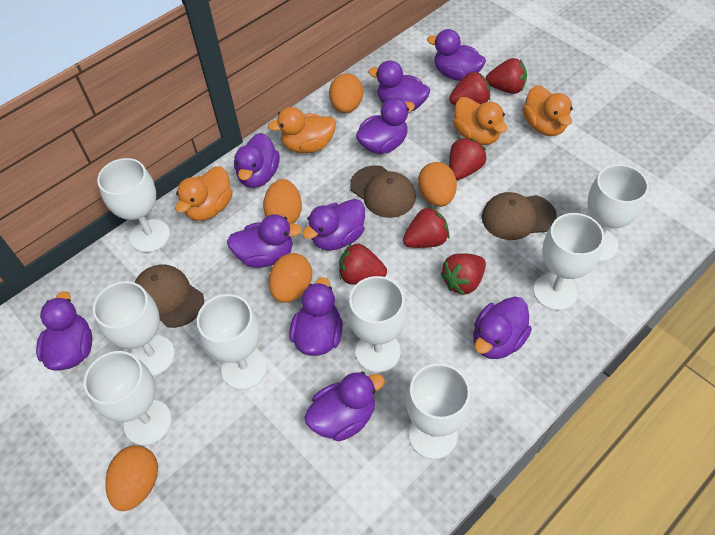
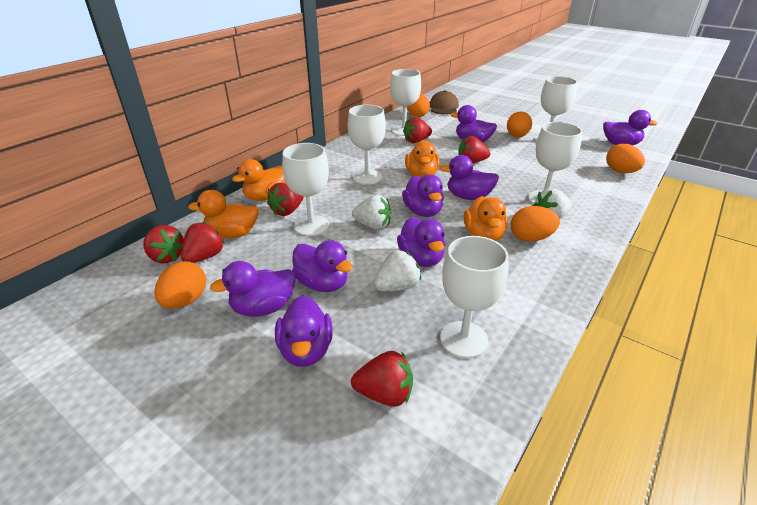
brown cap: [135,264,204,328] [350,165,416,218] [482,192,557,240] = 3 -> [430,90,459,114] = 1
purple duck: [36,291,92,371] [227,214,302,268] [234,133,280,188] [289,277,343,356] [302,199,365,251] [304,372,385,441] [356,98,415,154] [368,60,430,111] [427,29,486,81] [473,296,532,359] = 10 -> [210,261,296,317] [275,295,333,367] [292,240,353,292] [397,217,445,267] [402,174,444,217] [440,155,499,200] [451,105,497,143] [603,110,658,145] = 8
white goblet: [84,351,172,445] [93,281,175,376] [97,158,170,253] [197,294,267,390] [347,276,407,373] [406,363,471,459] [533,213,604,310] [587,164,649,262] = 8 -> [282,143,329,236] [348,105,386,185] [390,69,421,136] [440,236,509,358] [528,122,582,204] [535,76,578,142] = 6
white strawberry: none = 0 -> [352,195,391,230] [374,250,421,291] [533,188,571,219] = 3

